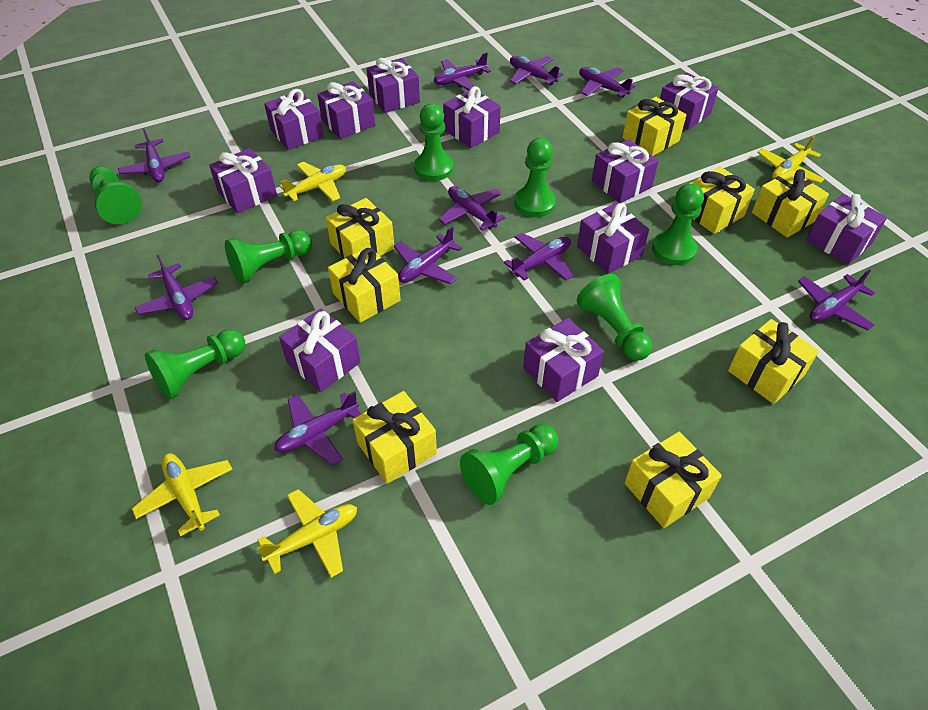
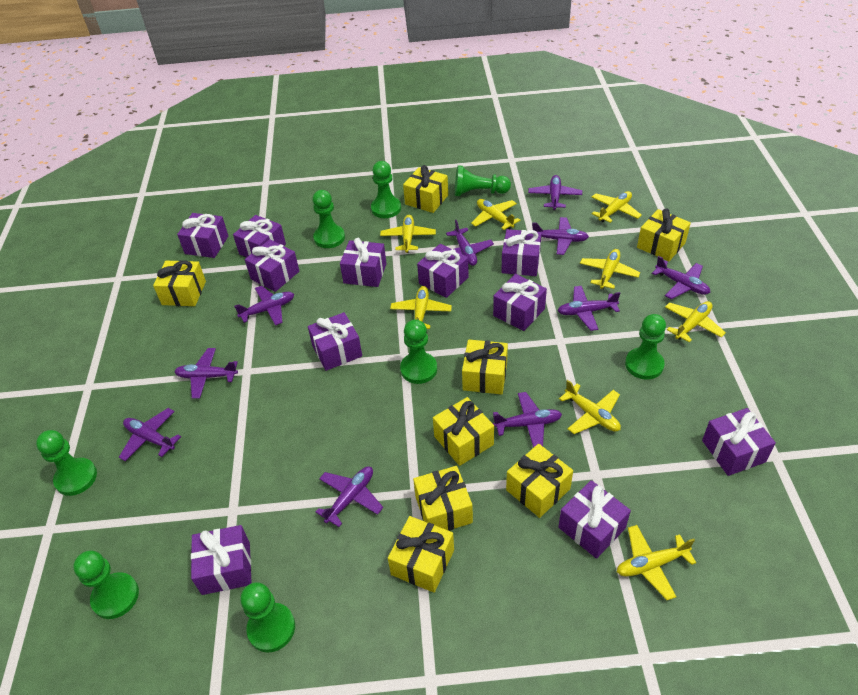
yellow plane: [132,453,233,536] [256,489,357,578] [280,162,346,202] [757,135,825,183] = 4 -> [380,215,436,253] [390,286,452,329] [471,199,520,230] [559,380,621,434] [580,249,640,289] [592,191,642,223] [617,525,696,600] [665,301,726,343] = 8

